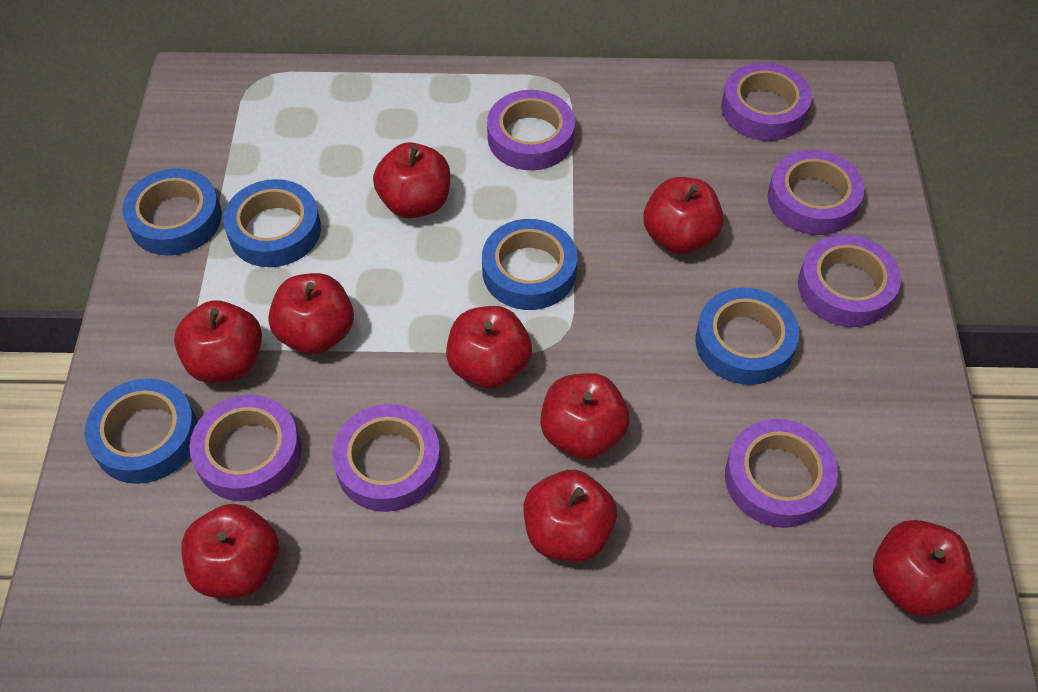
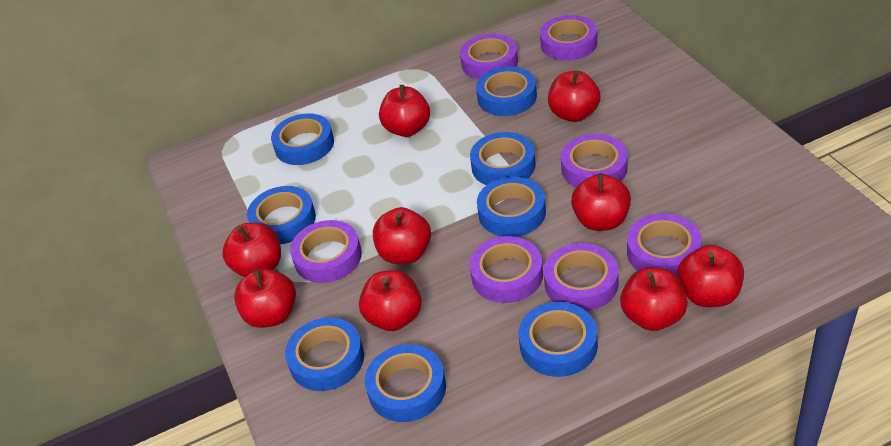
blue tape: [85,378,197,484] [122,168,222,256] [223,179,321,267] [482,219,577,310] [695,288,799,385] = 5 -> [247,186,316,244] [271,113,334,165] [285,317,364,391] [365,344,446,422] [470,132,536,185] [476,67,537,116] [477,177,546,237] [519,302,598,377] = 8

